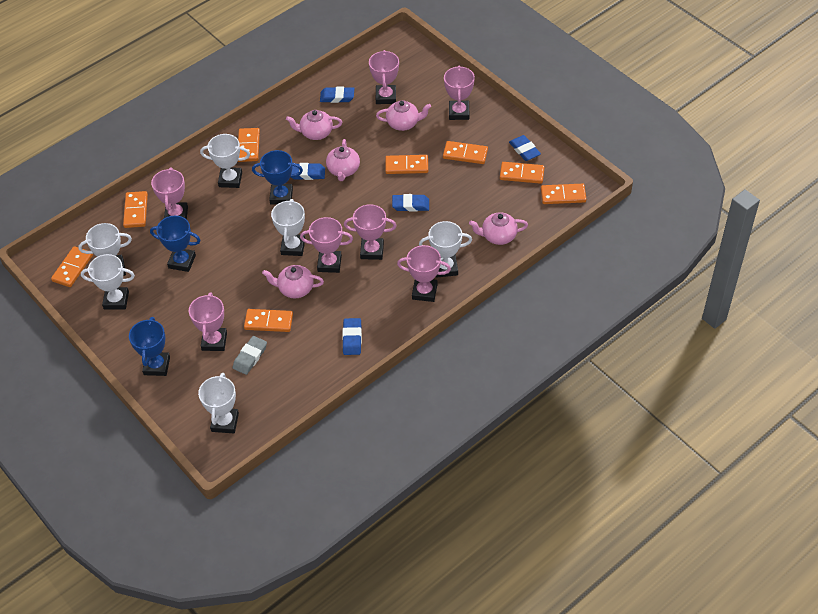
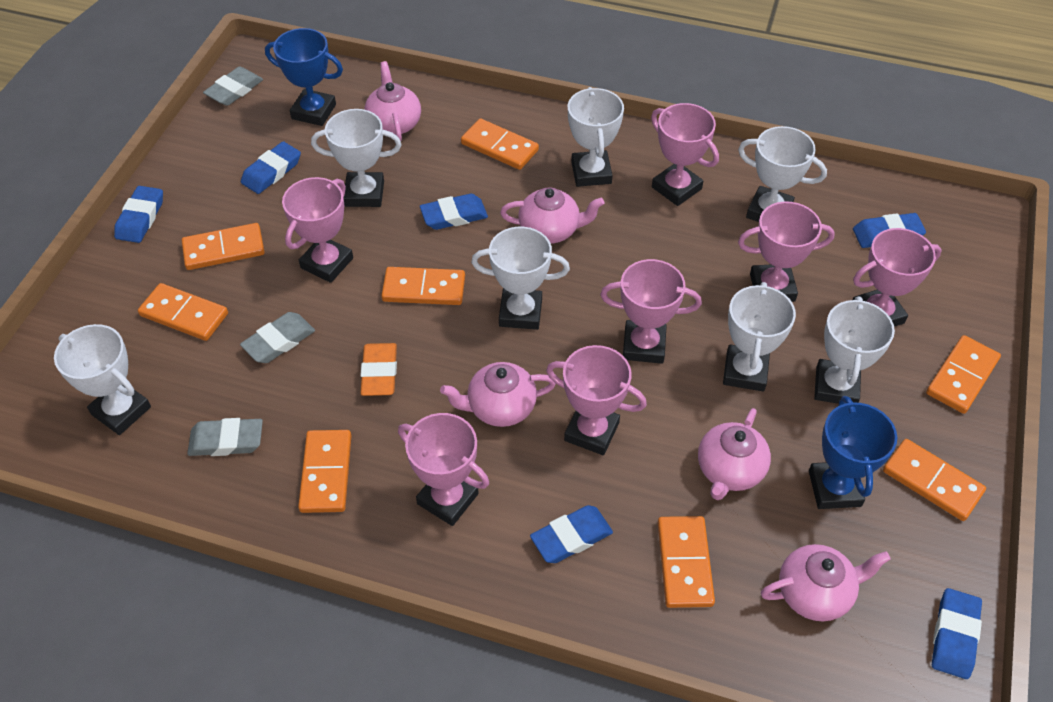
blue eraser: [291,163,325,180] [320,87,354,103] [342,318,362,355] [392,194,429,212] [509,135,541,161] = 5 -> [114,186,163,243] [241,141,301,194] [420,194,488,230] [530,505,613,563] [853,213,926,248] [932,588,982,679] = 6
blue trophy: [129,317,170,376] [150,216,201,272] [252,150,303,204] = 3 -> [265,28,343,126] [809,396,897,509] = 2
grey eraser: [233,336,267,375] = 1 -> [187,418,263,456] [203,67,263,106] [240,312,315,363] = 3
orange eraser: none = 0 -> [360,343,397,396] = 1
white trophy: [78,223,132,276] [81,254,135,309] [198,373,239,433] [200,134,250,188] [271,199,305,256] [419,221,472,277] = 6 -> [54,324,151,435] [311,109,401,207] [471,227,570,330] [568,87,624,187] [723,282,796,392] [738,126,827,222] [814,297,895,404] = 7

